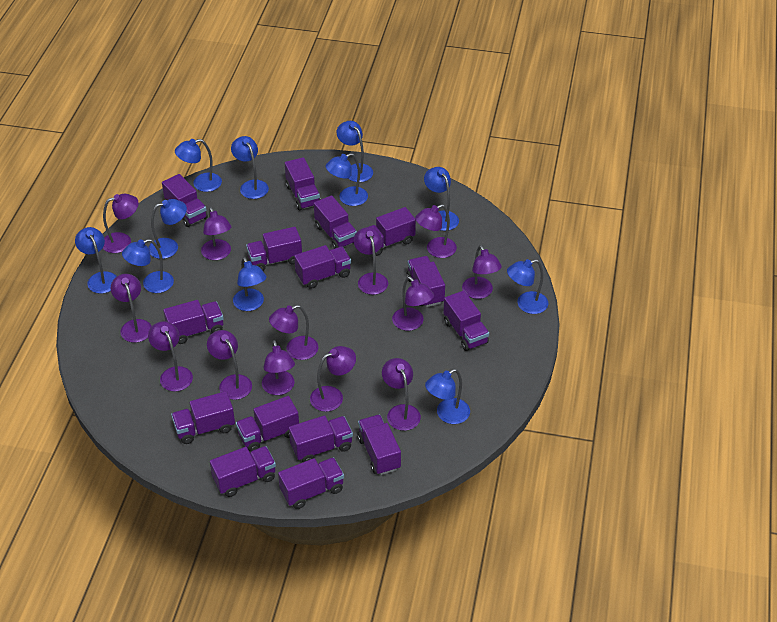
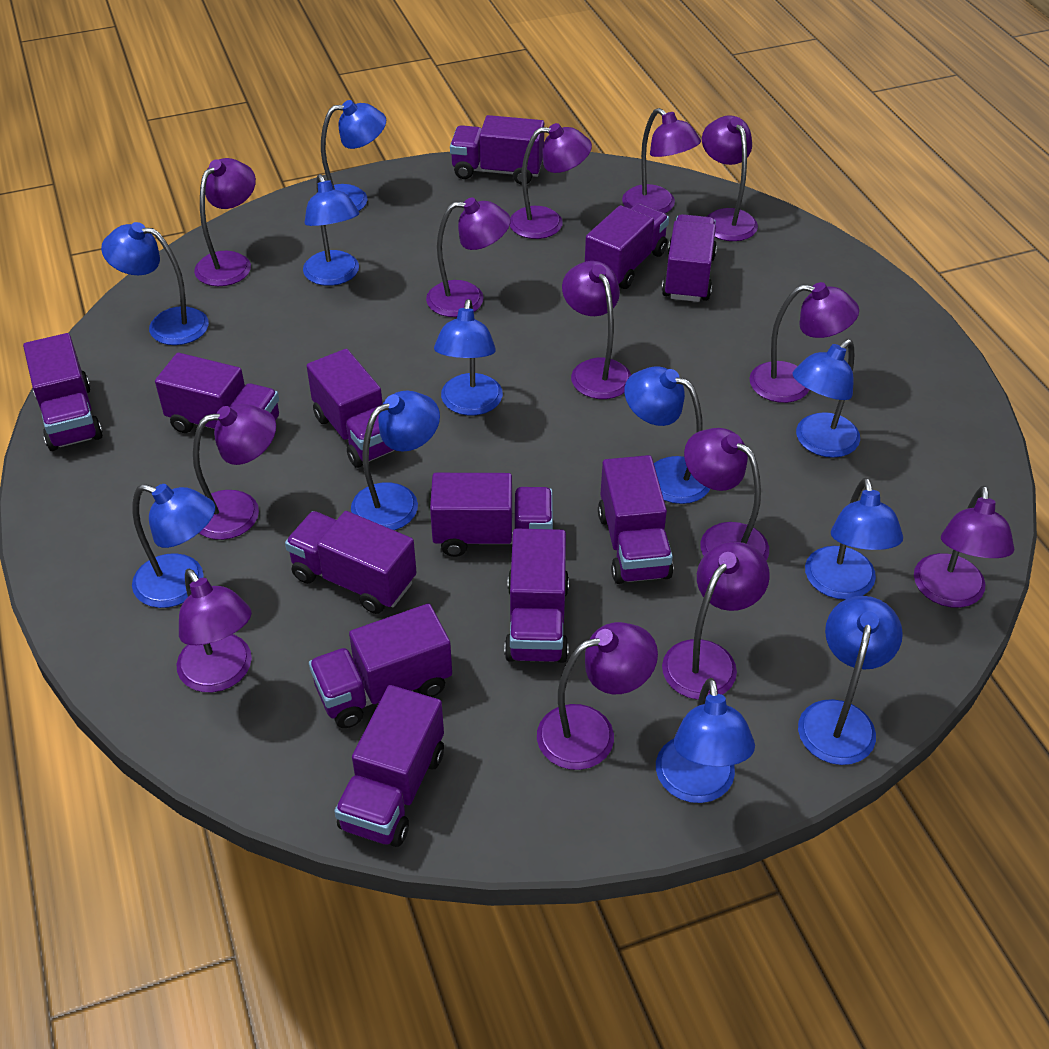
purple truck: [162,174,208,227] [163,300,224,344] [171,391,235,444] [210,446,276,497] [236,396,299,452] [246,227,302,271] [278,457,344,509] [285,157,321,210] [289,415,353,462] [294,245,351,289] [314,195,357,249] [357,415,401,475] [369,207,416,256] [406,256,445,307] [443,291,489,351] = 15 -> [23,333,103,451] [155,353,279,433] [285,511,417,614] [307,349,396,468] [309,603,452,728] [334,685,444,847] [430,473,553,557] [450,115,544,185] [504,528,569,663] [585,203,669,289] [598,455,674,584] [662,214,717,302] = 12

